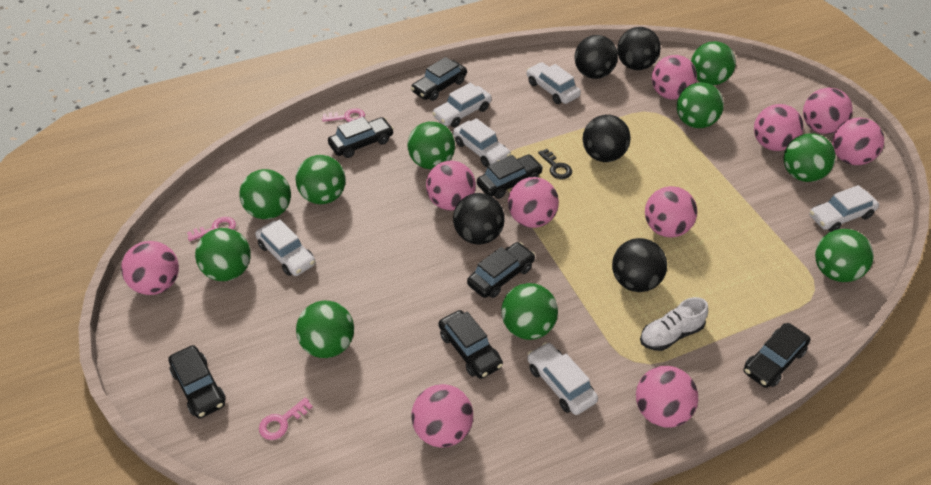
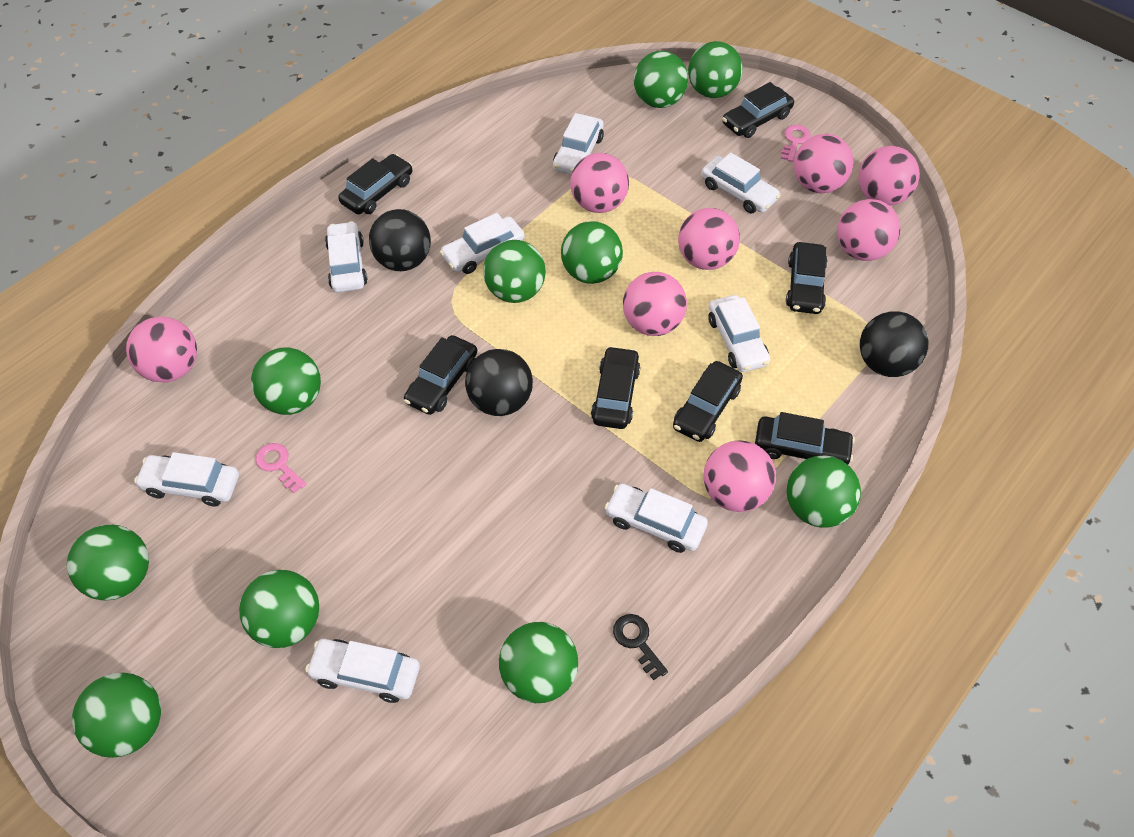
black ball: [453,193,505,245] [574,35,618,79] [583,115,631,162] [612,238,667,292] [617,27,661,70] = 5 -> [369,209,431,271] [465,349,533,416] [860,311,928,377] = 3
pink ball: [121,241,179,295] [411,384,473,448] [426,161,476,210] [508,177,559,228] [636,366,698,428] [645,186,697,238] [652,55,697,100] [754,104,804,151] [803,88,853,134] [832,118,884,165] = 10 -> [126,316,197,383] [570,153,629,213] [623,272,687,336] [678,208,740,270] [704,440,776,512] [794,134,853,193] [837,199,900,261] [858,146,920,206] = 8
pink key: [187,217,236,241] [259,397,313,440] [322,108,365,122] = 3 -> [256,443,306,493] [781,125,811,162] = 2
white car: [255,219,316,276] [432,83,492,127] [453,118,511,167] [527,62,581,104] [527,342,598,415] [809,185,879,232] = 6 -> [134,452,239,507] [305,639,420,703] [325,221,368,292] [440,213,525,274] [553,113,604,175] [604,484,708,553] [701,153,781,213] [708,295,770,372] = 8
white shoe: [640,297,708,351] = 1 -> none = 0

